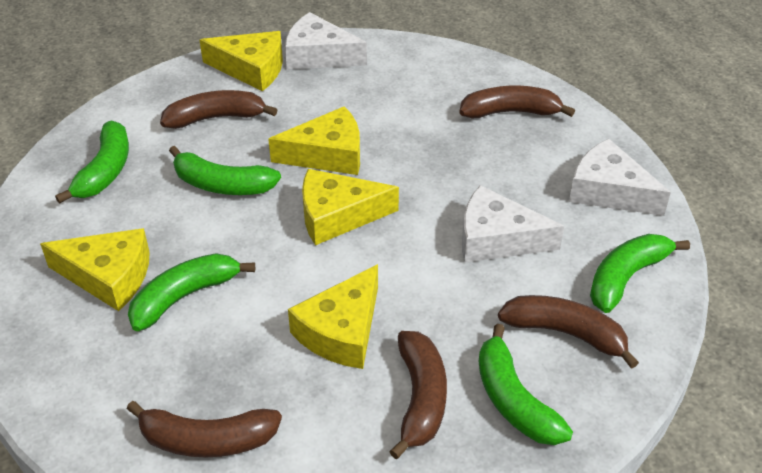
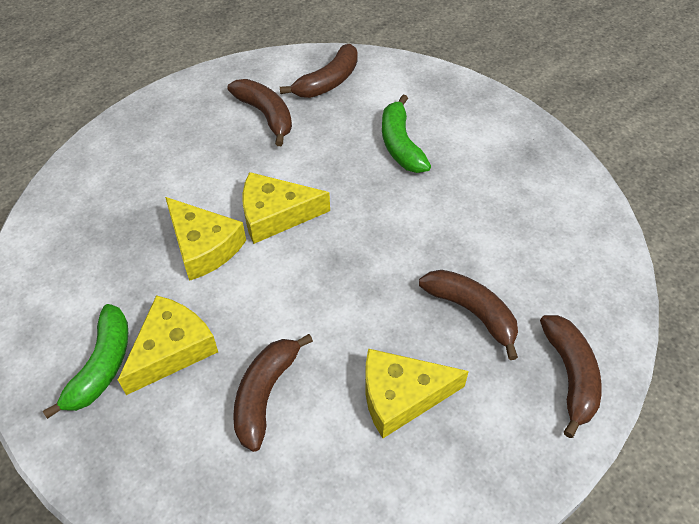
green banana: [55,121,129,204] [128,253,255,331] [169,146,281,195] [479,324,573,445] [590,234,690,313] = 5 -> [43,304,128,419] [382,95,431,173] = 2
white cheese: [285,12,367,69] [462,185,564,263] [569,139,671,216] = 3 -> none = 0
yellow cheese: [40,228,150,311] [200,31,283,91] [268,106,360,175] [288,264,378,369] [302,169,399,245] = 5 -> [118,295,218,395] [165,197,246,281] [243,172,330,244] [365,348,469,438] = 4

